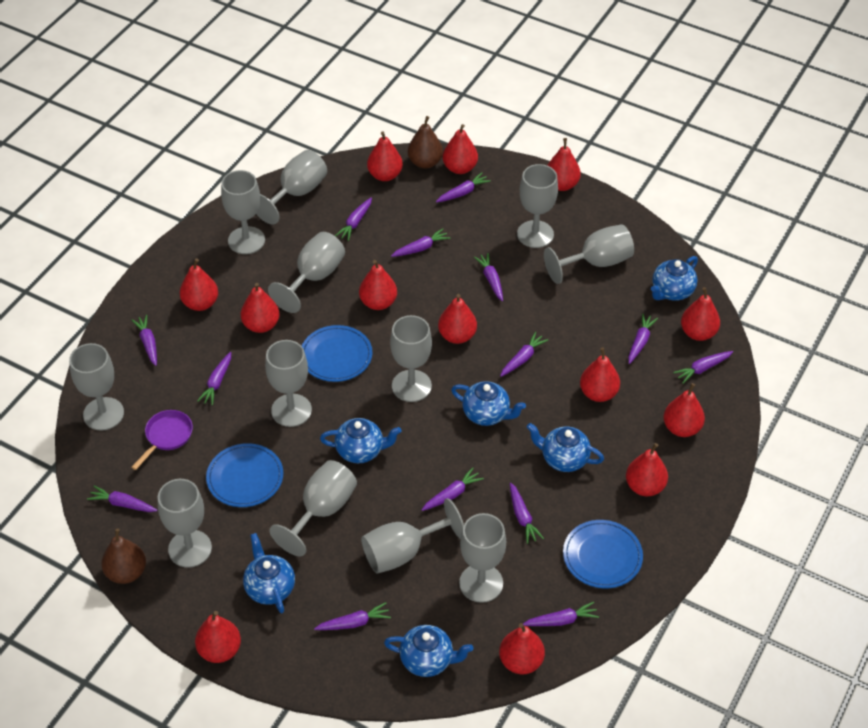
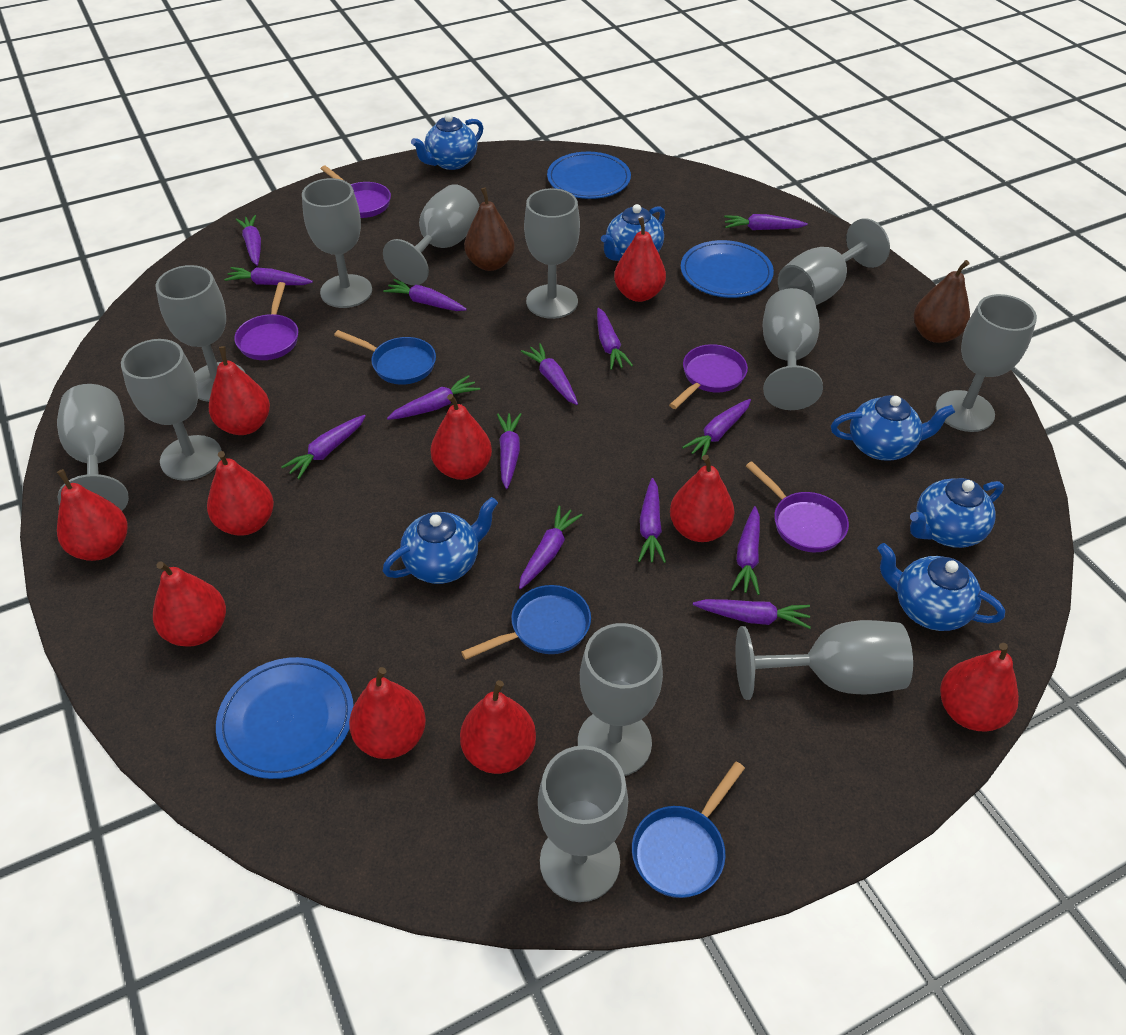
blue pan: none = 0 -> [334,330,436,385] [461,585,591,660] [632,762,745,898] = 3
purple pan: [131,410,193,470] = 1 -> [234,282,298,360] [321,165,391,218] [669,344,748,409] [746,461,849,552] = 4
red pear: [180,258,218,311] [195,611,241,663] [241,283,280,333] [359,260,397,310] [367,132,403,181] [438,294,477,344] [443,124,478,174] [499,623,545,674] [547,138,581,191] [580,348,620,402] [626,443,668,496] [663,383,705,437] [681,287,720,341] = 13 -> [57,469,127,561] [153,561,226,647] [207,451,274,535] [209,346,270,435] [349,667,426,759] [430,394,492,480] [460,680,536,774] [614,217,666,302] [670,455,735,542] [940,643,1019,732] = 10

